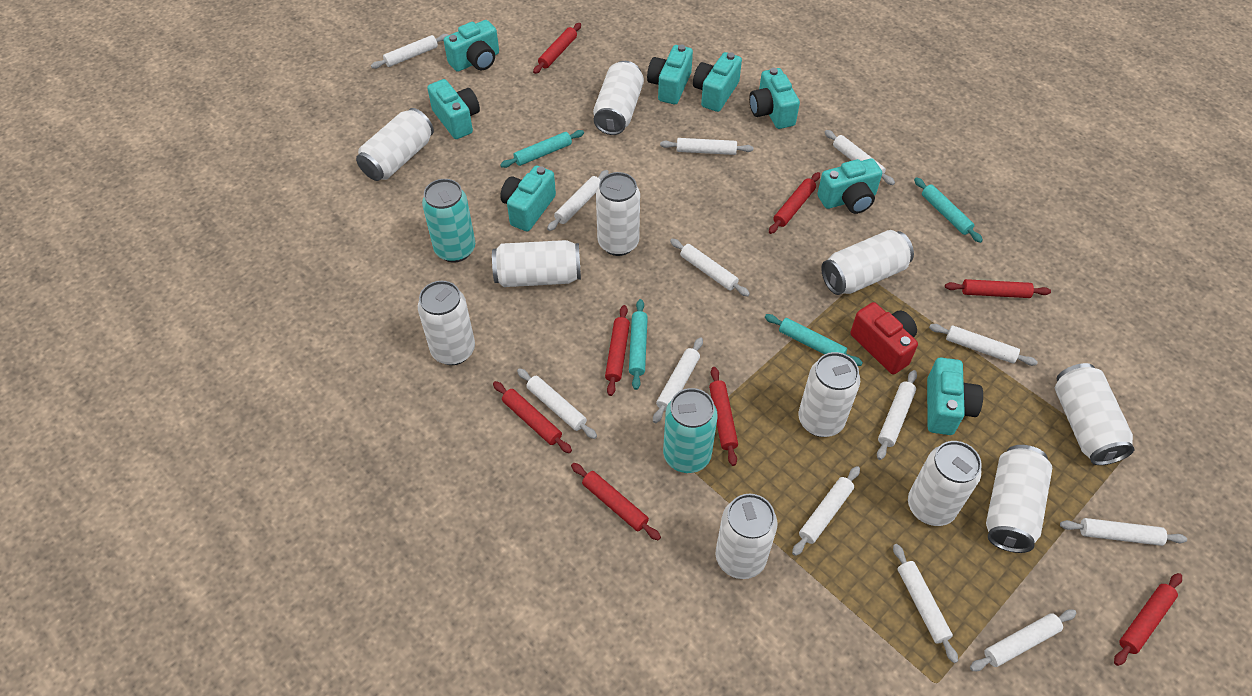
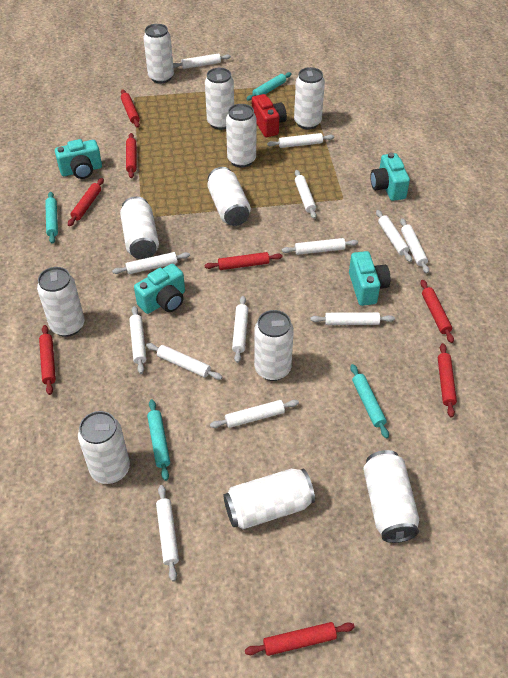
turquoise camera: [427,79,480,139] [444,20,499,72] [500,165,556,232] [647,44,693,104] [693,52,742,112] [749,68,800,129] [817,158,882,214] [927,357,983,435] = 8 -> [55,139,102,179] [134,264,185,314] [349,251,390,306] [370,153,410,201] = 4
turquoise can: [422,179,475,263] [663,388,718,473] = 2 -> none = 0

